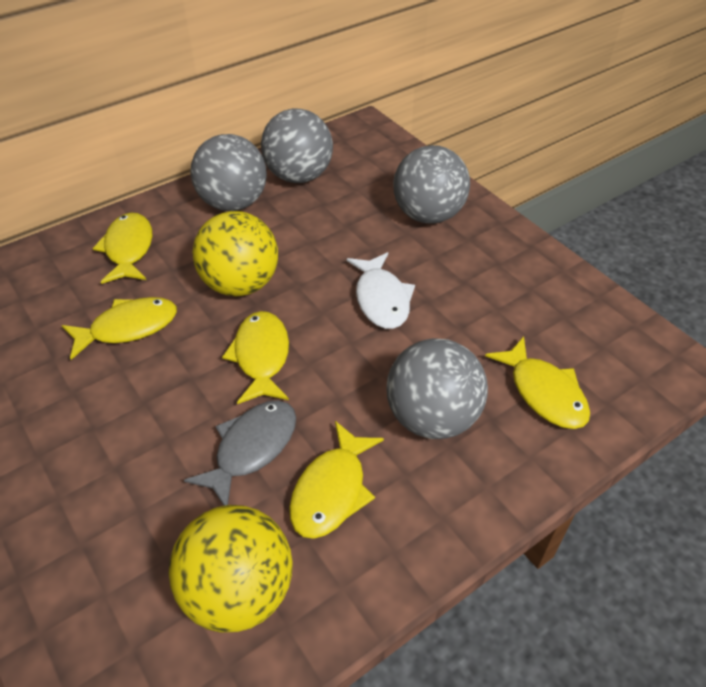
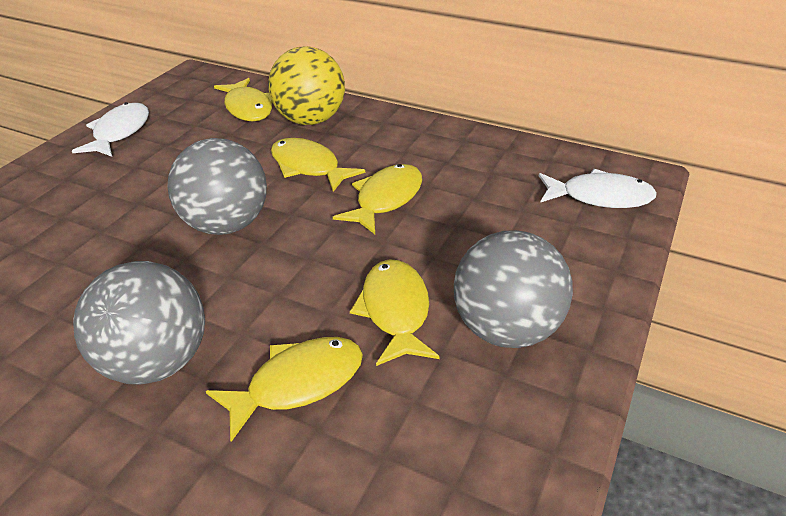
grey ball: [190,134,267,211] [261,109,333,183] [386,338,488,439] [393,145,470,224] = 4 -> [73,261,205,384] [167,138,267,235] [454,230,573,348] = 3
grey fish: [184,400,296,506] = 1 -> none = 0
white fish: [347,252,415,329] = 1 -> [72,102,149,157] [539,169,657,208] = 2
yellow ball: [169,505,293,632] [192,211,278,297] = 2 -> [268,46,345,125] = 1

